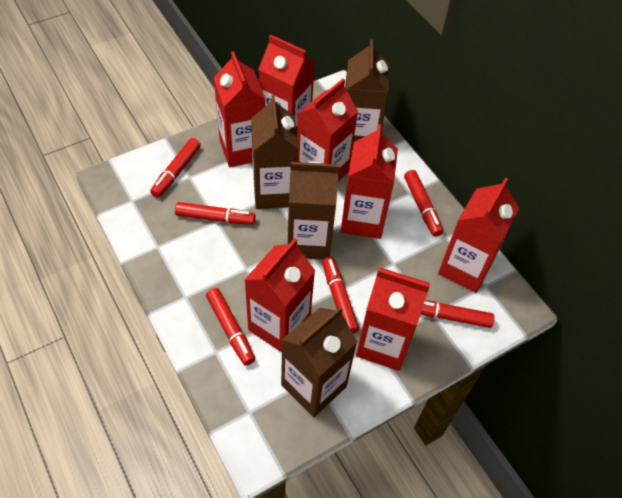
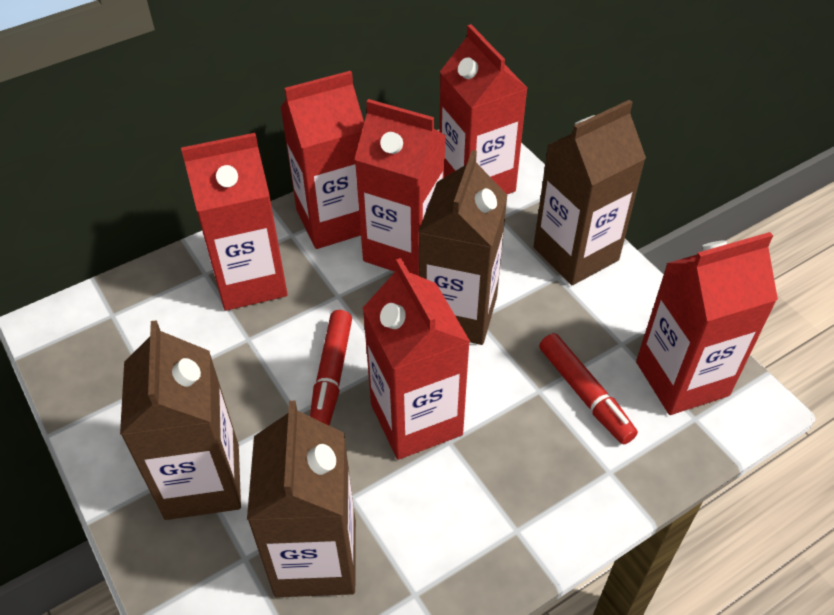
red carton: [214,51,265,167] [245,238,315,352] [258,34,315,131] [297,79,358,181] [340,124,398,239] [356,268,430,371] [438,178,520,293] = 7 -> [181,133,288,311] [280,71,364,249] [354,99,446,276] [362,258,470,460] [439,24,528,194] [636,232,778,415] = 6
red marker: [150,138,201,198] [175,202,255,225] [206,288,255,366] [322,257,359,334] [404,170,443,237] [421,300,494,328] = 6 -> [310,310,352,426] [539,333,638,444] = 2

